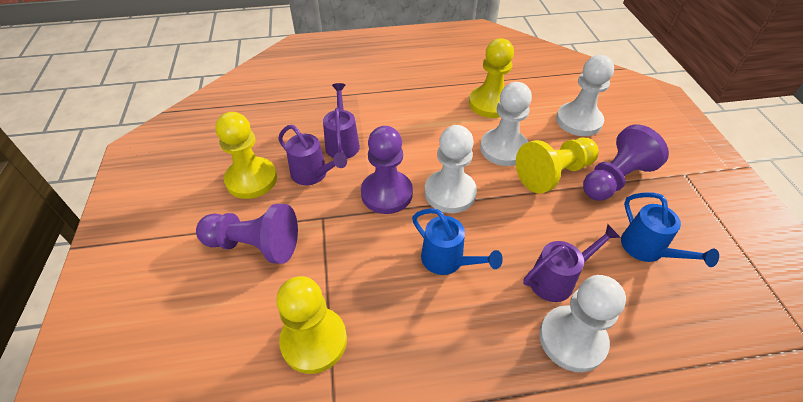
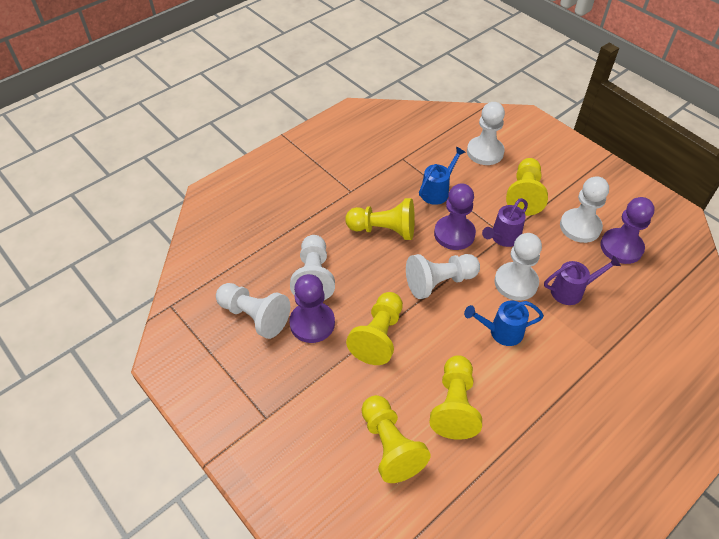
purple watering can: [278,125,347,185] [323,83,360,159] [523,224,621,302] = 3 -> [482,198,528,247] [544,255,621,305] = 2
white pawn: [425,125,477,213] [480,82,532,166] [539,275,626,372] [556,55,614,136] = 4 -> [216,283,290,339] [290,235,335,300] [406,254,480,299] [467,102,505,165] [494,233,542,301] [560,176,609,243] = 6
yellow pawn: [215,112,277,199] [276,276,347,374] [469,38,514,118] [516,138,599,194] = 4 -> [345,198,415,240] [346,292,403,365] [361,395,430,483] [429,355,482,440] [506,158,548,216] = 5

